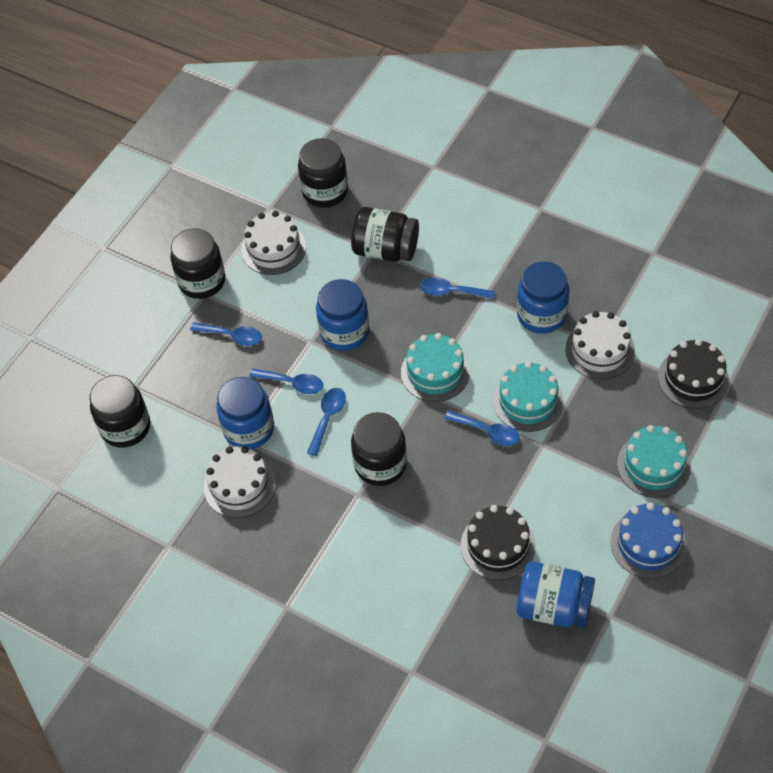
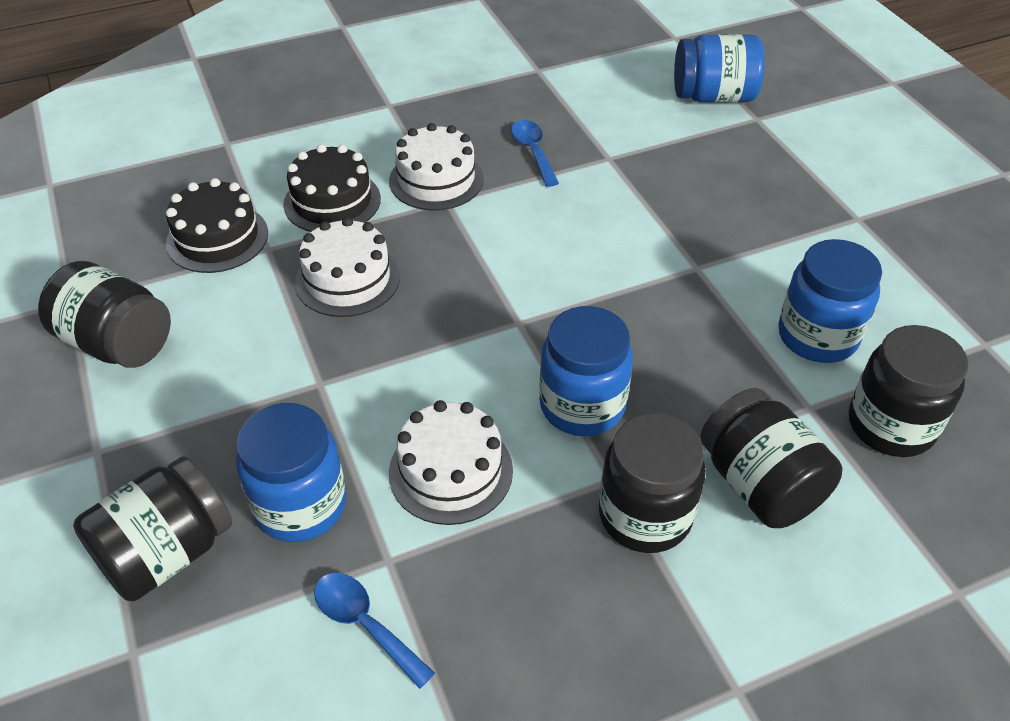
blue cake: [610,502,687,578] = 1 -> none = 0
blue spoon: [190,322,262,346] [249,368,324,394] [307,388,346,456] [421,277,495,299] [444,410,520,446] = 5 -> [314,573,435,689] [511,120,559,187] = 2
turquoise cake: [401,333,470,402] [493,361,564,432] [617,425,691,498] = 3 -> none = 0

